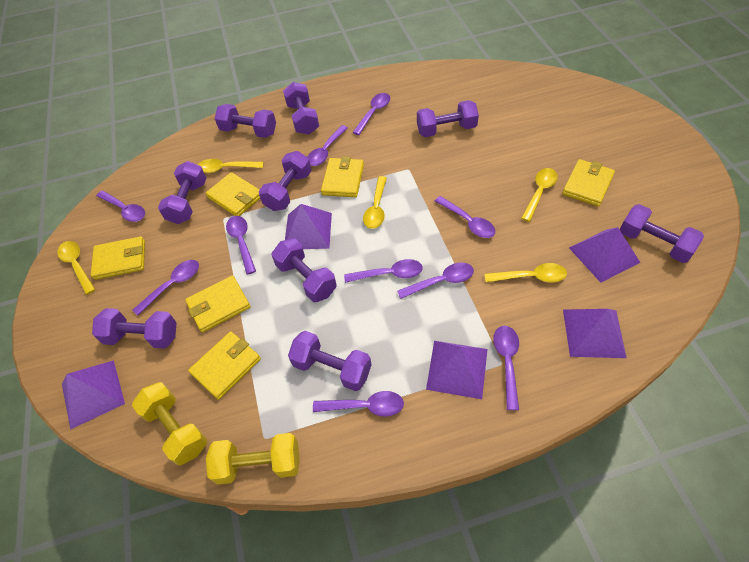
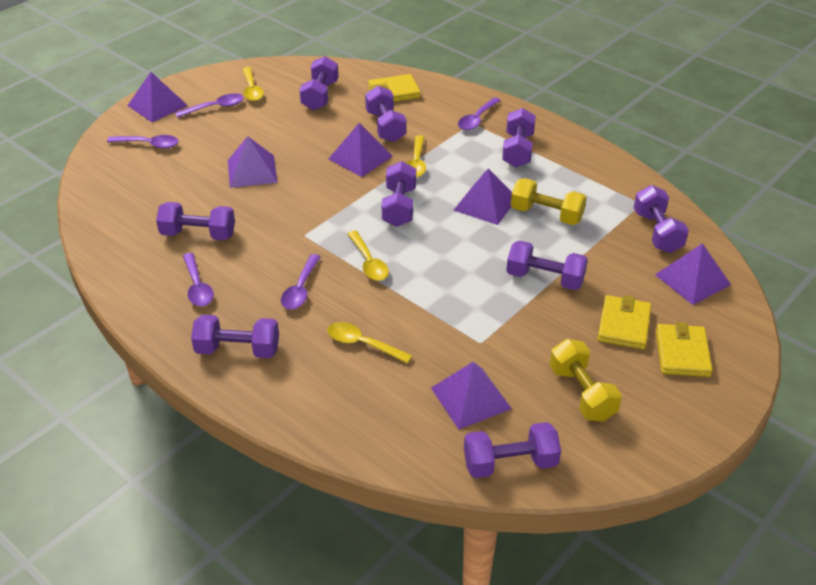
purple pyramid: [62,360,125,430] [285,204,332,249] [426,341,488,399] [563,309,627,358] [569,227,640,283] = 5 -> [127,72,188,122] [228,136,278,188] [329,123,393,177] [431,362,512,429] [454,169,512,225] [655,243,731,305] = 6
purple spoon: [96,191,145,222] [132,260,199,316] [226,216,256,275] [308,125,348,166] [313,391,404,417] [344,259,423,283] [352,93,390,135] [397,263,474,299] [435,196,495,238] [493,326,519,410] = 10 -> [107,135,179,149] [175,93,244,118] [183,253,214,306] [281,254,321,309] [458,97,501,130] = 5
yellow spoon: [57,241,96,295] [198,159,264,173] [363,176,387,229] [484,263,567,283] [521,168,558,222] = 5 -> [243,67,264,101] [327,322,413,364] [347,231,389,281] [406,135,426,178] = 4
yellow wallet: [91,236,145,280] [185,275,250,333] [188,332,261,400] [206,172,260,216] [321,156,364,197] [562,159,615,207] = 6 -> [368,74,421,102] [597,295,651,350] [656,322,713,377] = 3

